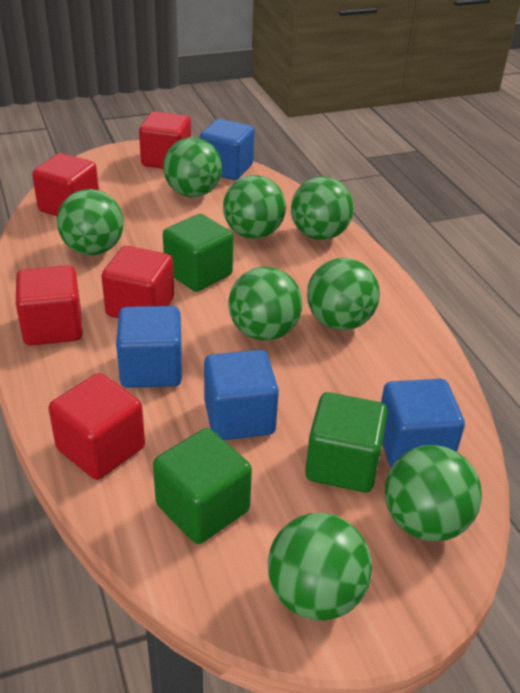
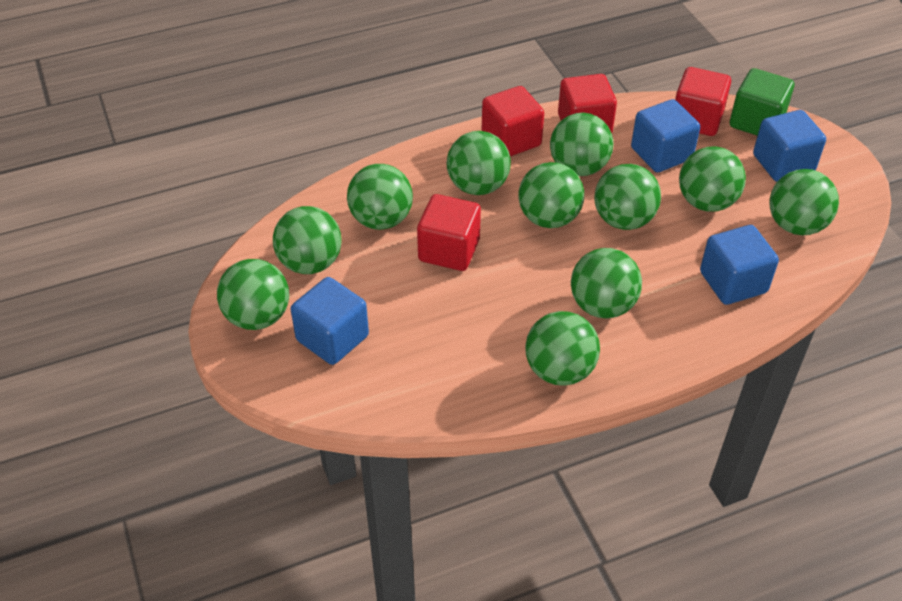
green ball: [57,189,124,255] [163,137,222,197] [223,175,286,239] [229,266,303,341] [268,513,372,621] [291,177,354,240] [307,258,380,330] [385,445,482,542] = 8 -> [217,259,289,330] [273,206,342,274] [347,164,413,230] [447,131,511,195] [518,162,584,228] [525,311,600,386] [550,113,613,176] [571,248,642,319] [594,164,661,230] [679,146,746,212] [770,169,839,235] = 11
green cube: [153,428,252,544] [163,214,233,292] [305,392,388,493] = 3 -> [730,68,794,136] = 1
red cube: [16,265,83,346] [32,153,99,216] [49,373,145,480] [101,246,174,318] [139,111,191,169] = 5 -> [417,194,481,271] [482,86,544,156] [558,74,617,133] [675,67,731,136] = 4

